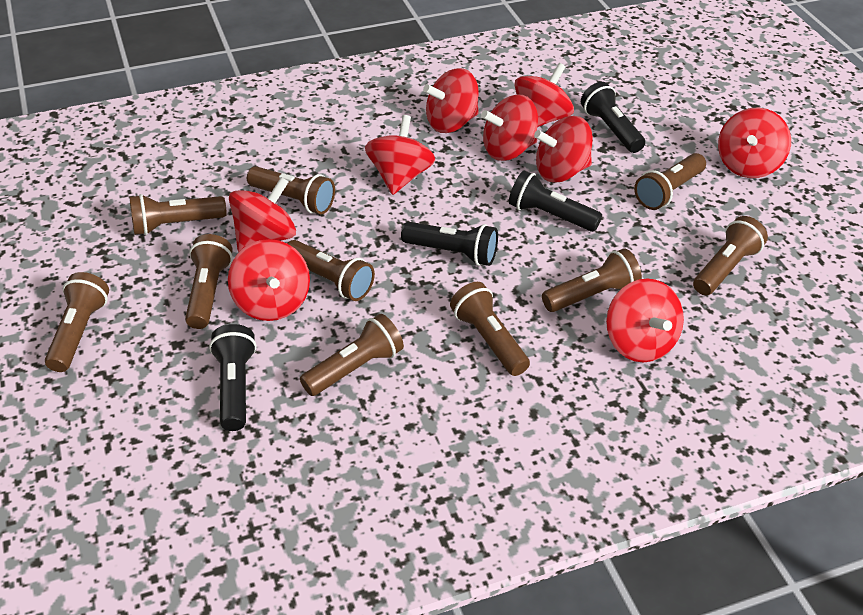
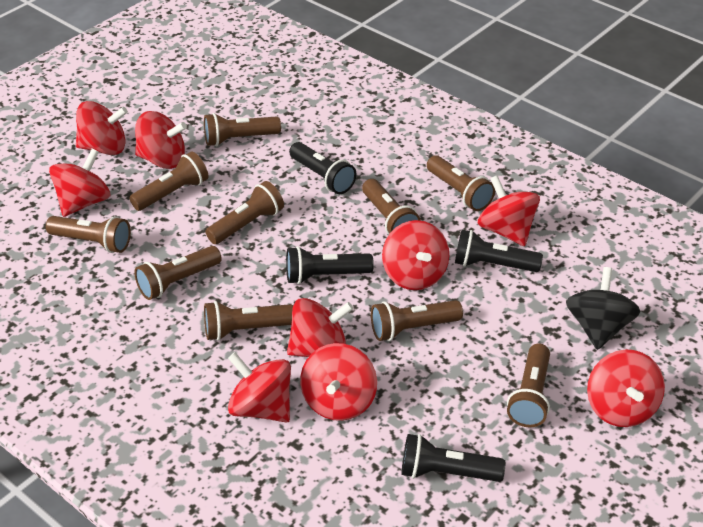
black spinning top: none = 0 -> [566,267,640,350] = 1

